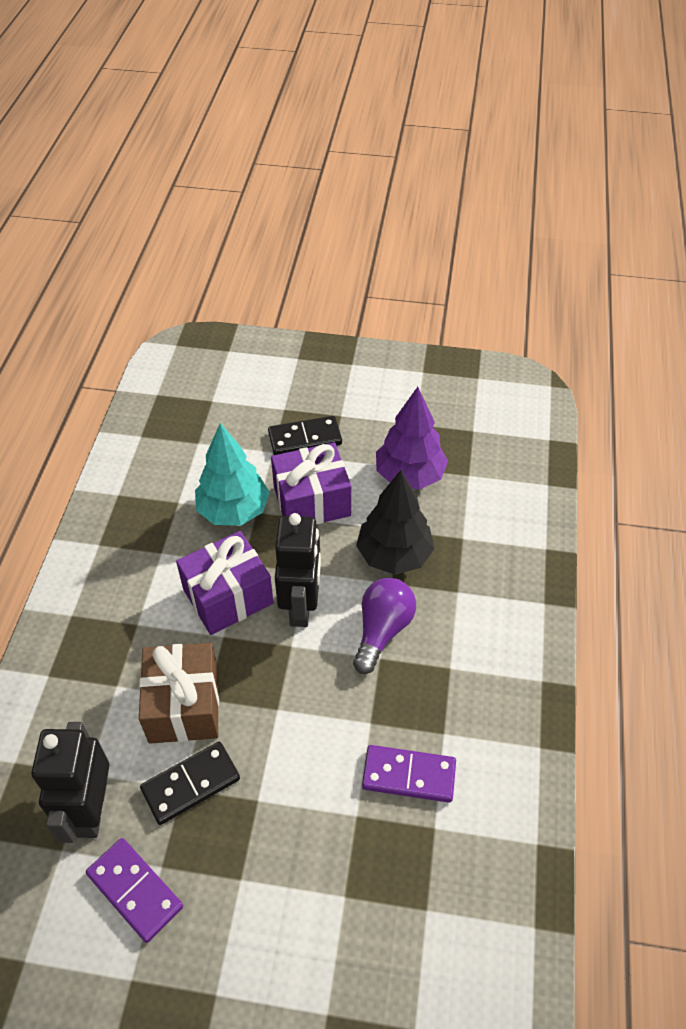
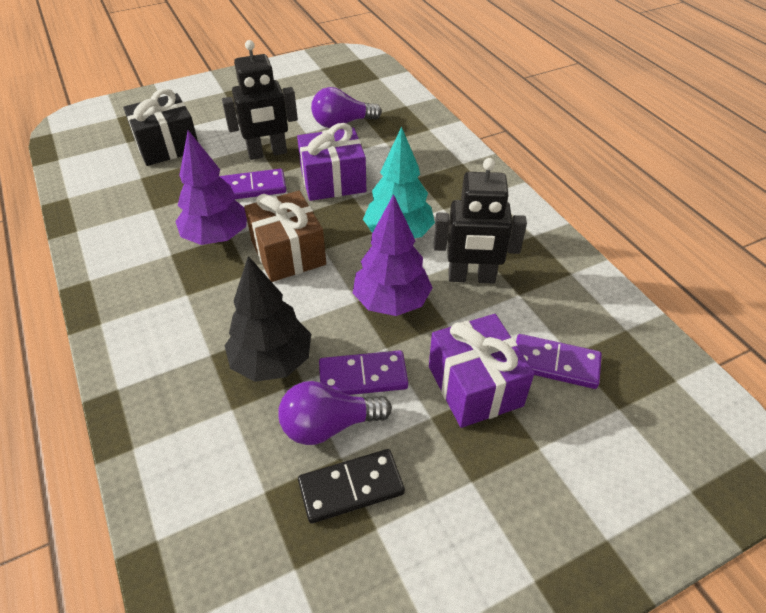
black domino: [140,742,240,825] [268,416,342,455] = 2 -> [298,449,405,523] = 1
black gift: none = 0 -> [123,89,198,166] = 1
purple domino: [86,838,183,943] [362,745,456,803] = 2 -> [220,169,286,199] [319,350,408,395] [516,334,602,389] = 3
purple light bulb: [353,578,416,674] = 1 -> [278,381,392,445] [311,87,382,128] = 2
purple tree: [376,387,448,490] = 1 -> [175,130,247,245] [353,194,432,316] = 2

